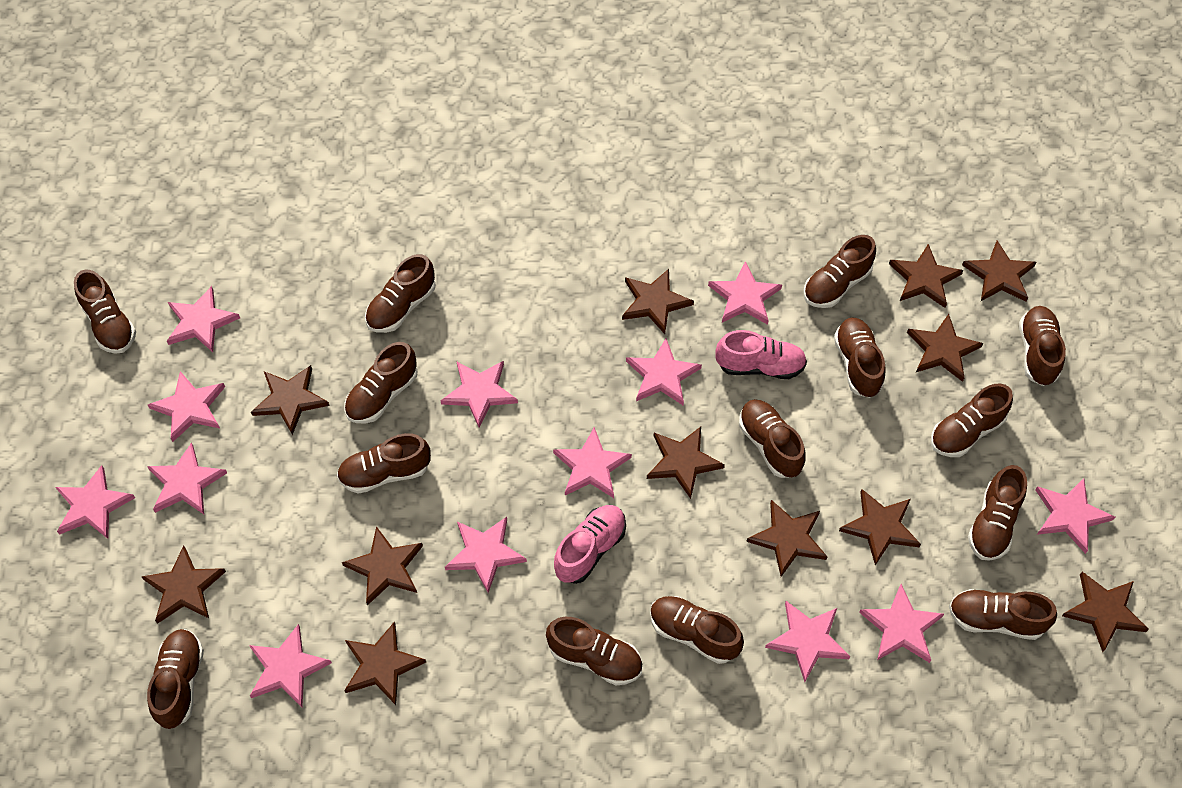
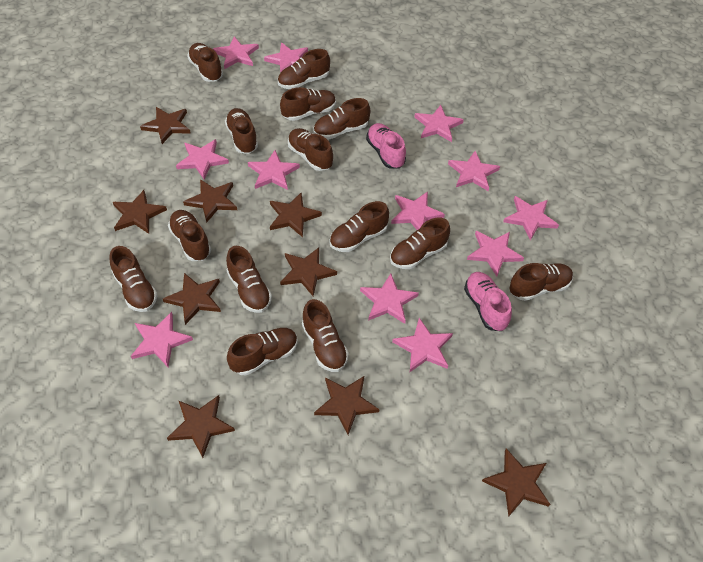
brown star: [141,545,226,624] [251,365,330,435] [342,526,423,605] [344,621,426,705] [622,269,694,334] [647,427,725,499] [746,500,827,577] [839,489,921,566] [889,244,963,308] [907,314,983,382] [962,241,1037,302] [1062,571,1149,652] = 12 -> [113,190,167,234] [140,107,191,144] [163,273,221,325] [167,395,235,458] [183,179,237,223] [270,193,322,237] [280,248,337,296] [314,376,379,435] [482,448,550,516] = 9
pink star: [55,465,135,539] [147,442,227,514] [148,371,225,442] [167,286,240,352] [249,624,332,707] [440,361,518,428] [445,517,527,593] [553,427,632,498] [626,338,702,406] [708,261,782,325] [765,601,851,682] [859,584,944,663] [1035,478,1115,554] = 13 -> [131,312,193,367] [176,139,229,180] [213,37,259,69] [248,150,300,190] [264,42,308,72] [360,273,419,324] [391,192,445,230] [392,318,453,372] [414,105,464,142] [448,151,500,191] [467,231,524,277] [503,196,559,241] = 12

